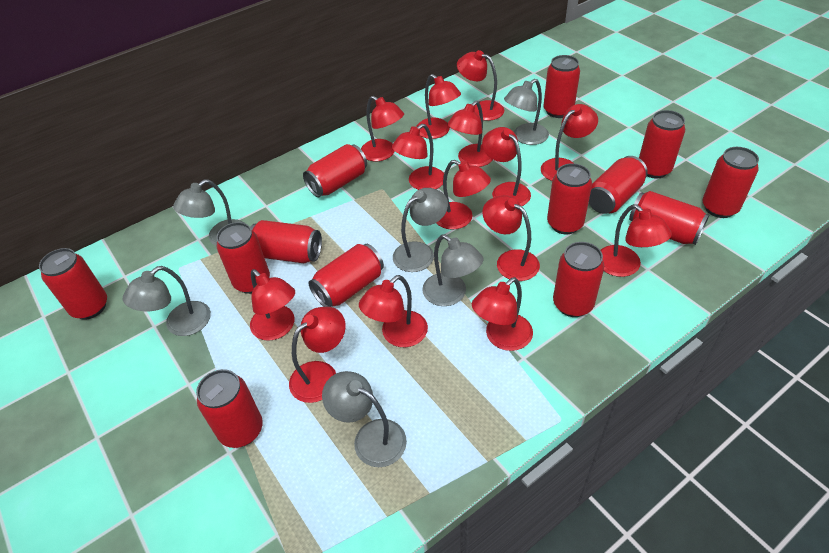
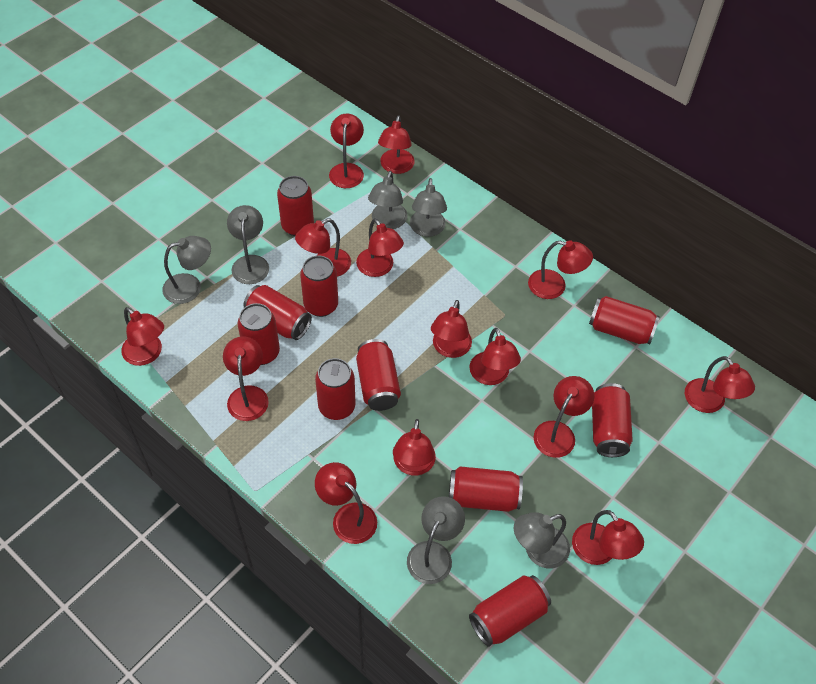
red can: [39,248,107,320] [196,369,263,448] [217,222,270,294] [250,220,322,263] [303,144,367,197] [308,244,384,307] [544,55,580,118] [547,163,592,234] [553,242,604,317] [589,156,648,214] [629,191,709,245] [639,110,685,179] [702,147,759,218] = 13 -> [238,303,280,365] [244,285,312,340] [277,176,314,236] [300,255,338,317] [315,358,356,420] [356,339,401,411] [449,466,523,512] [469,575,551,647] [589,296,660,344] [592,383,633,457] = 10

